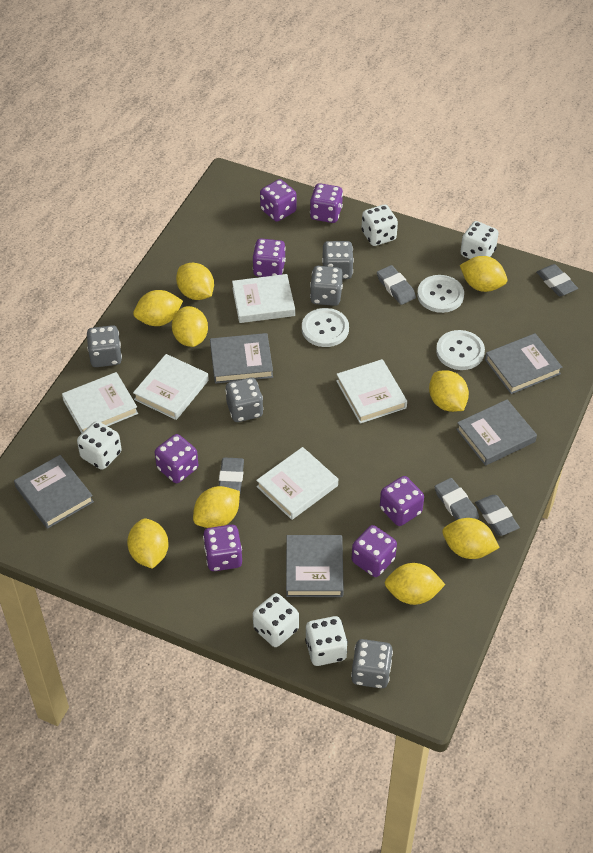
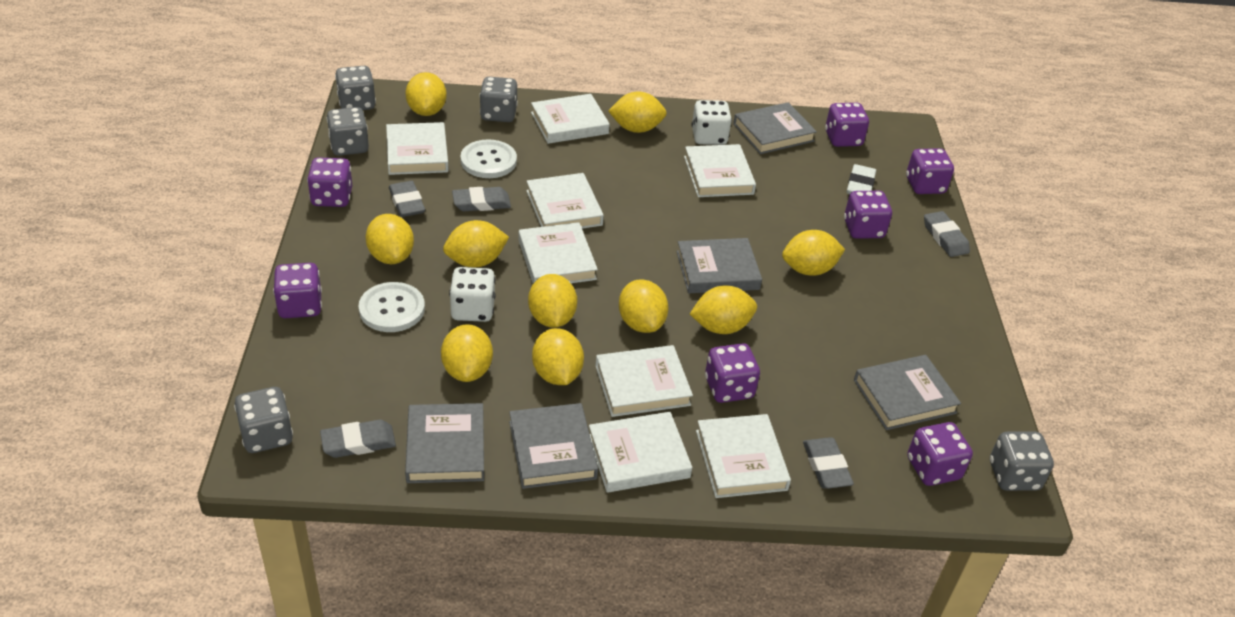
white book: [62,372,138,433] [133,354,209,420] [232,274,295,323] [256,447,338,520] [336,359,407,424] = 5 -> [386,122,449,175] [518,222,598,283] [526,173,604,229] [531,94,610,144] [589,412,692,493] [595,345,693,417] [684,144,756,197] [696,414,791,498] = 8
white button: [302,308,349,347] [417,275,464,313] [436,330,485,370] = 3 -> [359,282,425,332] [460,139,517,178] = 2
white dice: [77,421,122,470] [253,593,299,647] [305,616,348,666] [362,205,398,246] [460,221,499,259] = 5 -> [449,267,495,322] [692,100,732,145] = 2
white eraser: none = 0 -> [846,164,876,194] = 1
yellow lemon: [127,518,169,569] [133,290,183,326] [172,306,208,347] [176,263,214,300] [193,486,240,528] [385,563,445,605] [429,370,469,412] [443,518,500,559] [460,256,507,292] = 9 -> [366,214,414,264] [405,72,447,116] [441,324,493,382] [443,220,509,267] [528,274,577,328] [532,328,584,385] [608,91,667,133] [619,279,668,333] [690,285,757,334] [782,230,845,276] = 10

